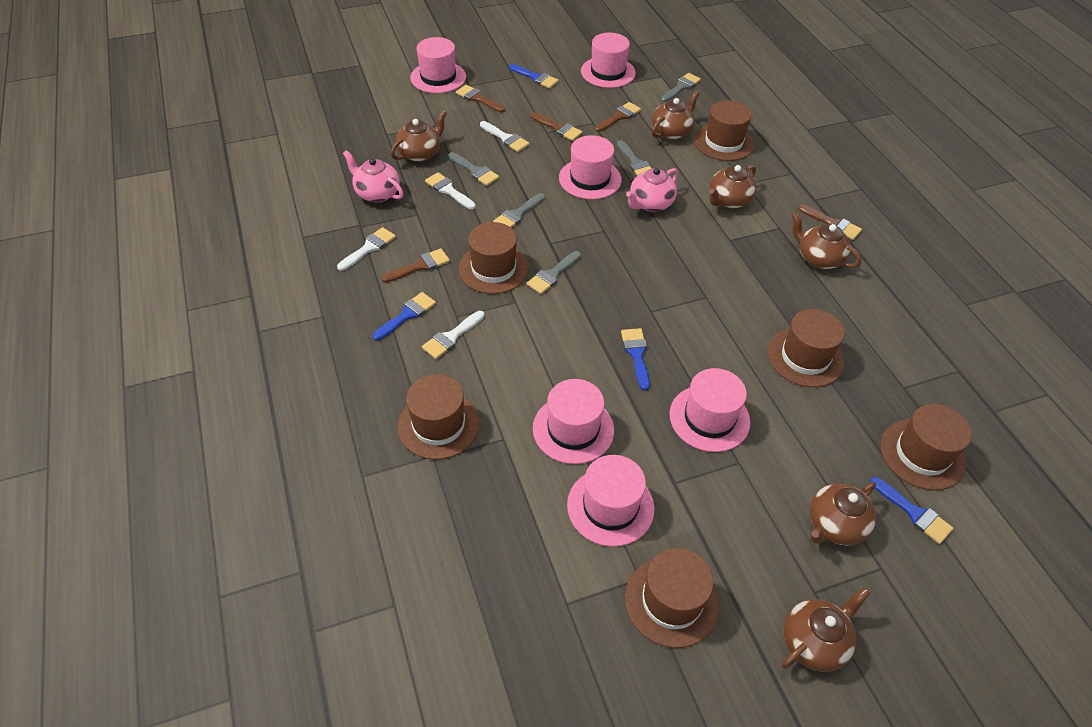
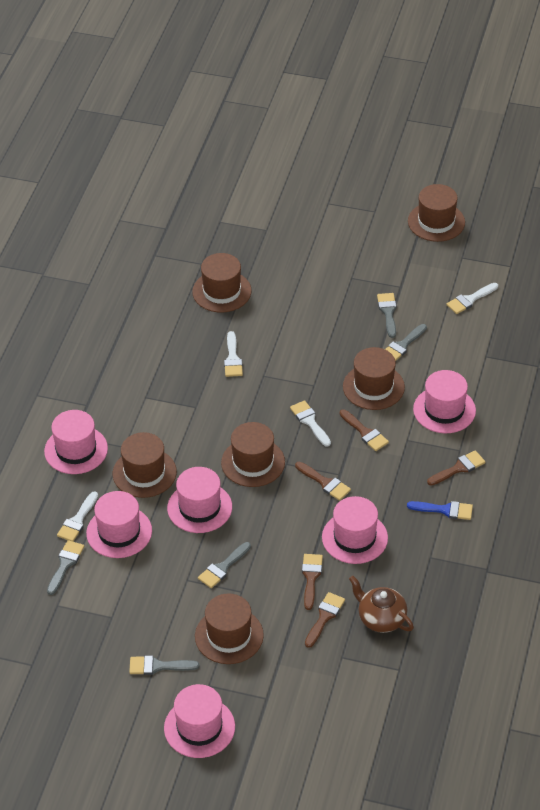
blue brush: [373,292,436,341] [509,64,559,89] [621,328,650,391] [870,477,954,544] = 4 -> [407,501,473,520] = 1
brown teapot: [390,110,447,162] [652,90,700,140] [709,165,756,209] [781,587,871,672] [791,212,861,269] [810,482,876,546] = 6 -> [349,576,414,633] = 1
pink teapot: [343,150,403,202] [626,168,679,212] = 2 -> none = 0

